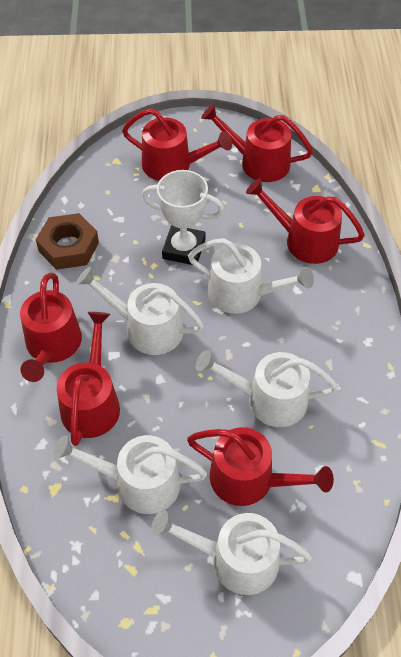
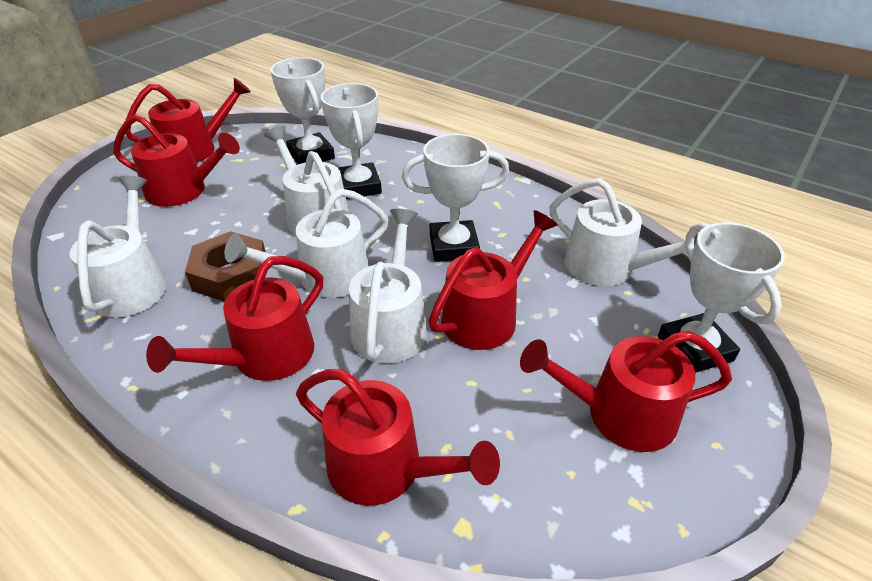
white trophy: [142,170,224,265] = 1 -> [271,57,335,164] [321,83,382,199] [402,134,509,262] [658,223,785,373] = 4

